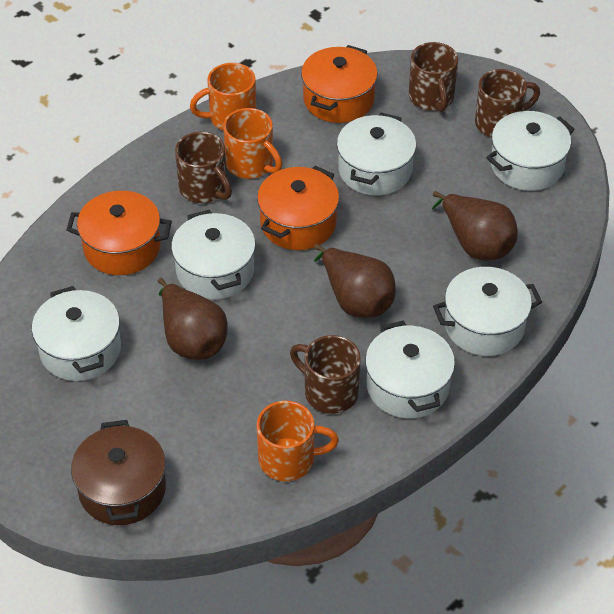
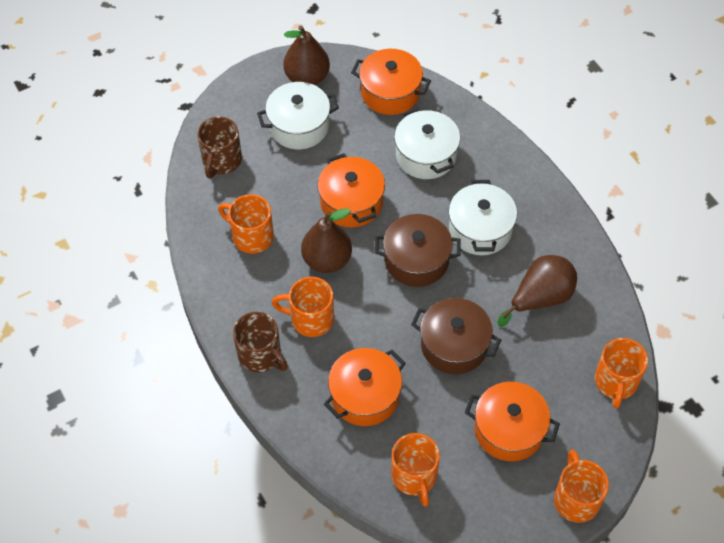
brown mug: [175,132,232,203] [290,335,361,414] [409,42,458,112] [475,69,540,137] = 4 -> [197,116,242,178] [233,312,288,373] = 2
brown pot: [71,420,166,525] = 1 -> [374,214,461,287] [411,298,501,374] = 2
orange mug: [190,63,256,130] [223,108,282,179] [256,401,339,481] = 3 -> [218,194,274,254] [272,277,334,337] [391,433,440,507] [554,449,609,523] [595,338,648,409] = 5
orange pot: [66,191,172,275] [257,165,339,250] [301,45,378,123] = 3 -> [317,153,385,228] [324,348,406,426] [351,49,431,115] [465,382,560,461] = 4
white pot: [32,286,121,381] [171,210,256,299] [337,113,416,196] [365,321,455,418] [433,267,542,356] [486,111,575,191] = 6 -> [257,82,339,149] [394,108,460,179] [448,180,517,255] = 3

